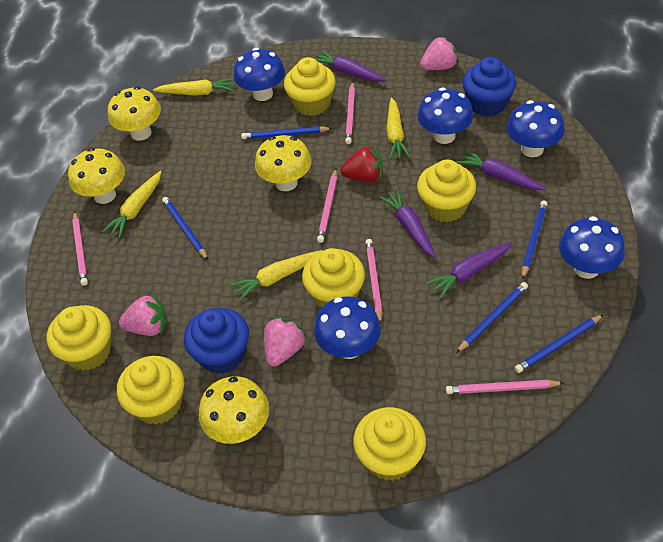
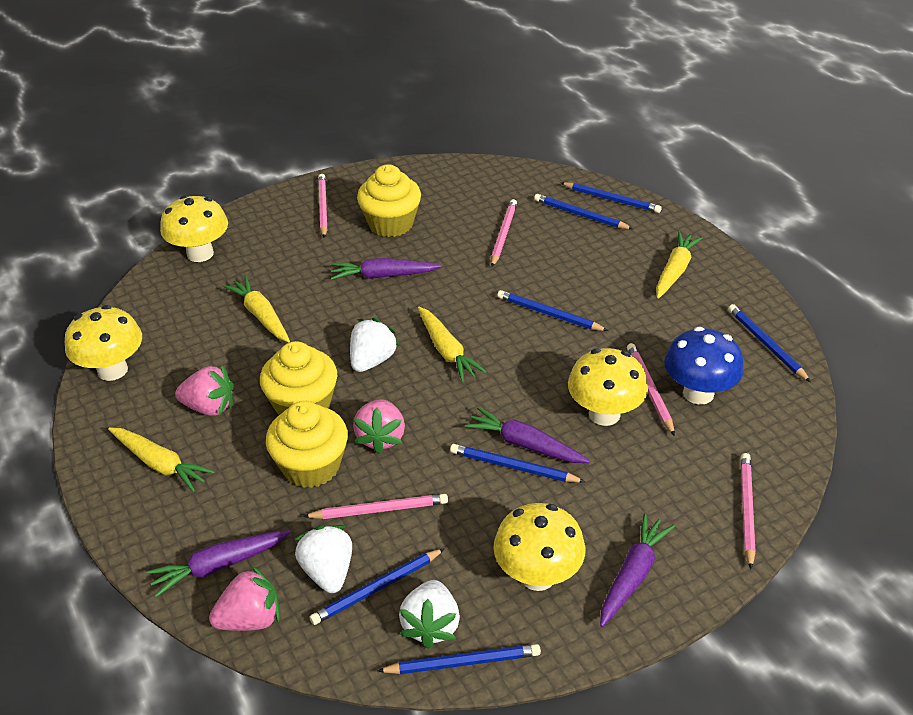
blue cupcake: [184,308,249,374] [462,57,516,117] = 2 -> none = 0
blue mushroom: [233,48,285,101] [314,296,381,359] [417,87,473,144] [506,100,565,157] [559,216,625,279] = 5 -> [664,327,744,405] = 1
blue pencil: [162,197,208,260] [241,126,333,139] [456,282,528,353] [514,314,604,373] [522,201,547,279] = 5 -> [310,548,445,625] [378,644,541,674] [450,444,585,482] [497,290,608,331] [534,194,633,229] [561,182,662,213] [728,304,811,382] = 7
red strawberry: [341,144,383,182] = 1 -> none = 0
white strawberry: none = 0 -> [294,525,352,593] [350,318,400,372] [399,580,460,649] = 3
yellow cupcake: [47,305,111,371] [117,356,184,425] [284,57,336,116] [302,248,365,308] [353,407,426,481] [417,160,476,222] = 6 -> [260,341,337,415] [266,401,348,488] [357,164,421,237] = 3

